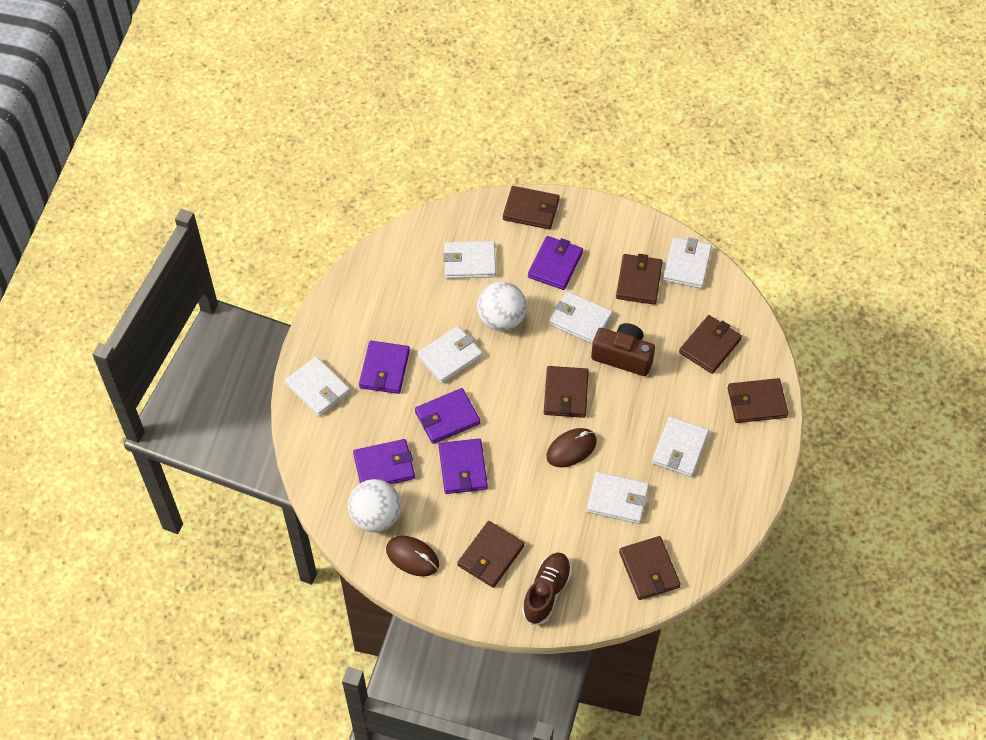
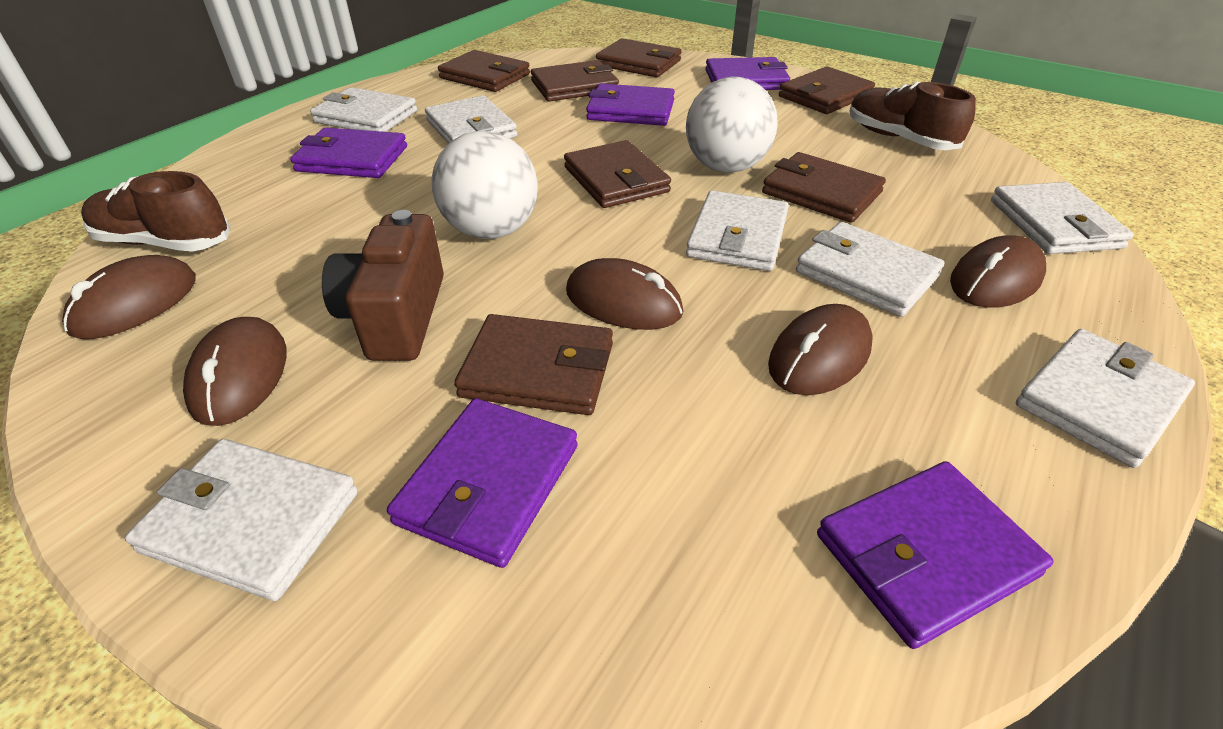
brown mouse: [386,536,439,576] [547,428,597,467] = 2 -> [62,255,196,339] [183,317,287,426] [566,258,683,330] [768,304,873,395] [950,235,1046,308] = 5
brown shoe: [522,552,572,625] = 1 -> [81,171,231,252] [849,81,976,150] = 2

